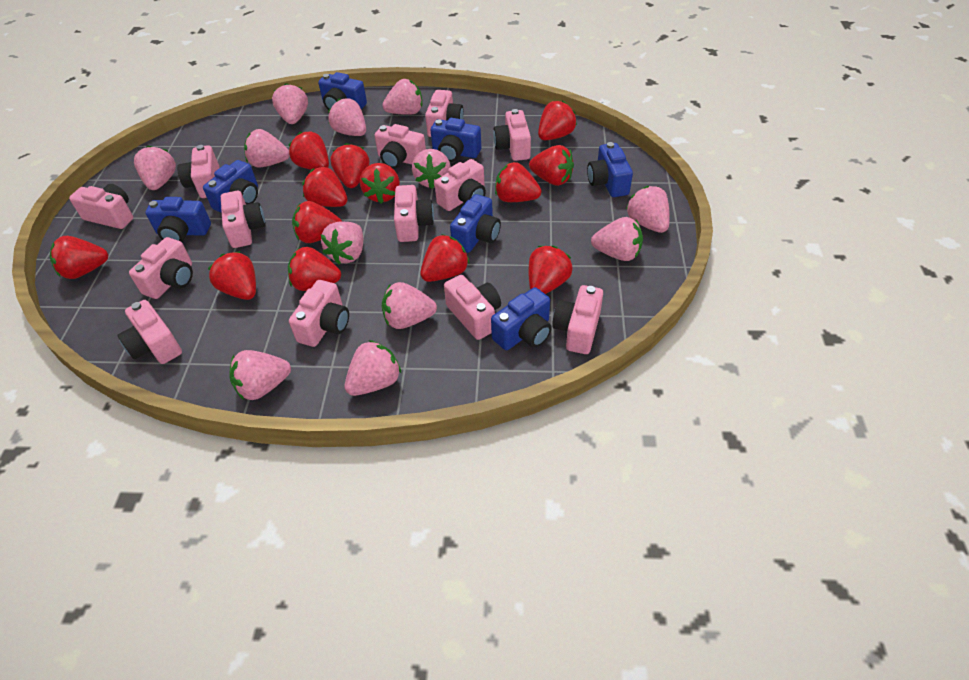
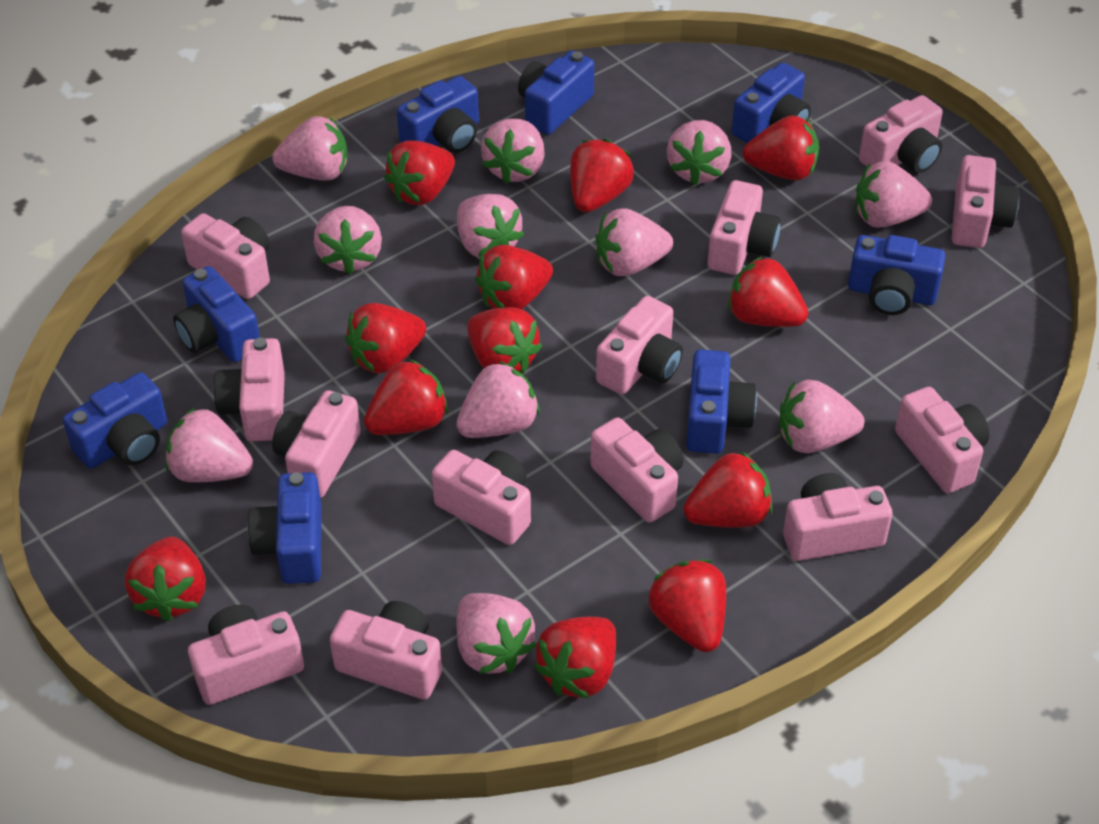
blue camera: [145,197,211,242] [203,160,258,213] [318,72,367,110] [430,118,481,162] [450,194,501,253] [491,287,552,350] [587,142,633,197] = 7 -> [63,372,167,469] [173,266,260,362] [247,472,322,584] [397,76,479,153] [518,51,595,135] [686,349,757,454] [732,62,811,143] [848,235,946,315] = 8
pink strawberry: [134,146,176,190] [229,350,291,400] [244,129,290,168] [272,83,308,124] [320,222,363,265] [328,98,366,136] [345,340,401,396] [382,79,422,115] [382,282,437,329] [412,149,451,189] [591,217,643,261] [626,186,670,233] = 12 -> [165,408,253,482] [272,116,348,180] [314,206,382,274] [456,361,540,438] [456,593,536,674] [457,194,524,258] [481,119,545,183] [596,208,673,276] [667,120,732,186] [779,379,864,453] [855,161,932,227] = 11
red strawberry: [50,236,108,279] [208,251,256,300] [288,132,329,170] [288,247,341,291] [292,201,342,243] [303,167,348,207] [331,143,369,188] [360,163,400,204] [420,234,470,282] [495,162,541,202] [529,145,574,186] [529,246,573,294] [538,100,577,140] = 13 -> [125,537,206,622] [345,303,426,374] [364,359,448,435] [384,141,455,205] [467,307,542,374] [475,245,553,310] [534,617,616,699] [570,139,634,212] [648,560,726,652] [684,451,772,528] [728,256,808,327] [743,115,819,181] = 12

